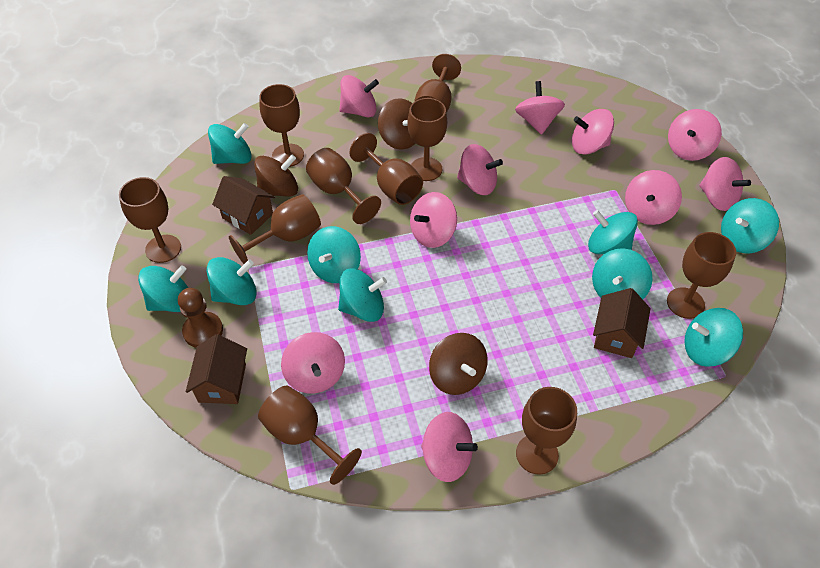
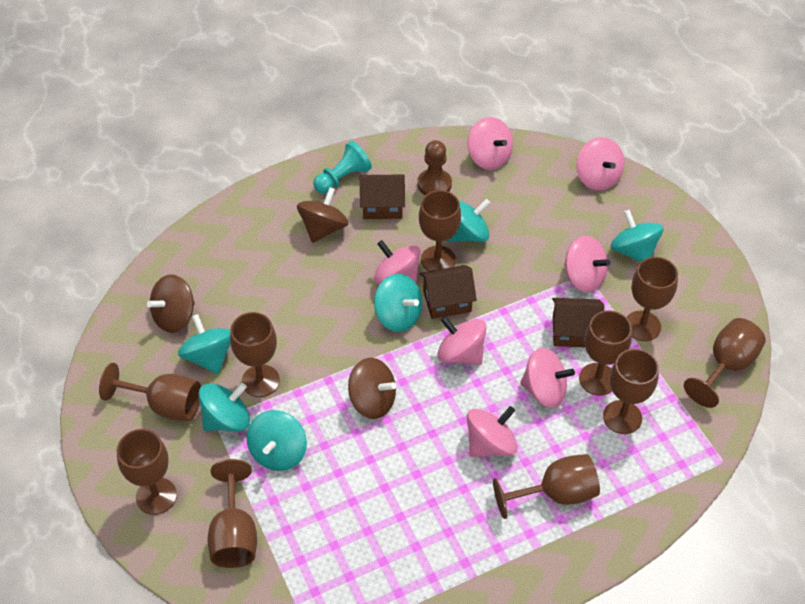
pink spinning top: [281,332,345,394] [339,75,379,118] [410,192,457,248] [421,412,478,482] [457,144,503,195] [515,81,565,135] [572,109,614,155] [625,170,682,225] [668,109,722,161] [699,157,751,211] = 10 -> [374,240,421,284] [437,316,486,365] [467,406,517,457] [468,117,513,170] [520,348,575,408] [564,236,611,292] [576,137,625,191] = 7
turquoise pawn: none = 0 -> [313,141,372,194] = 1
turquoise spinning top: [138,265,188,312] [207,257,257,305] [208,123,252,164] [307,226,361,283] [338,268,387,322] [588,210,638,254] [592,248,652,299] [684,308,743,367] [721,198,779,253] = 9 -> [178,314,230,374] [198,383,250,431] [246,410,307,471] [374,274,422,332] [447,199,490,242] [610,210,664,262] = 6

